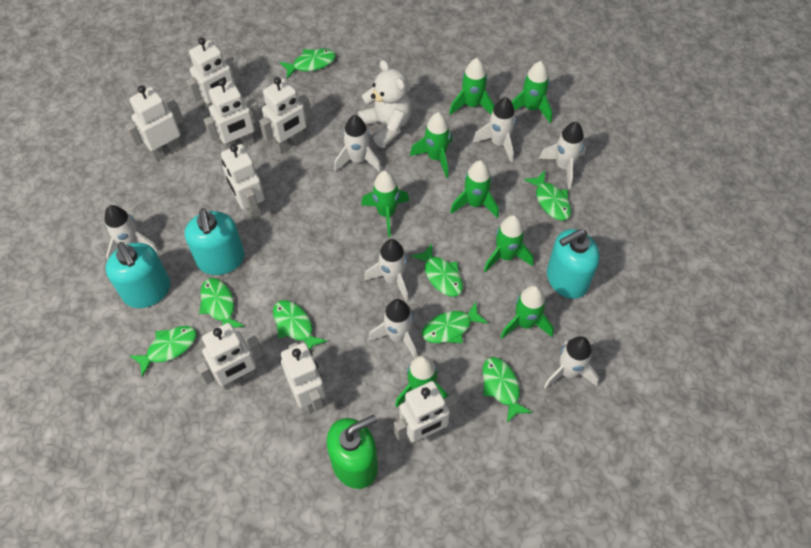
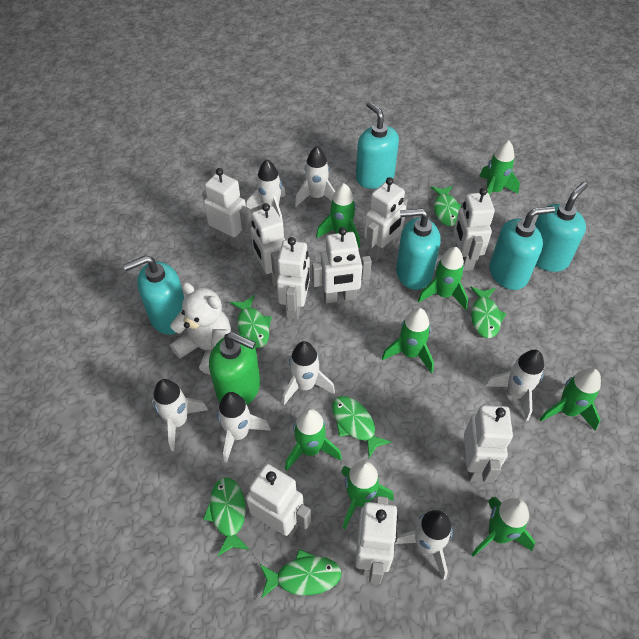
green fish: [130,326,197,377] [199,278,245,328] [273,300,327,349] [279,48,336,78] [411,243,463,297] [422,302,488,343] [482,357,532,423] [524,171,571,221] = 8 -> [203,477,250,557] [230,295,272,348] [260,549,342,599] [332,396,392,458] [431,186,461,226] [470,286,507,338] = 6
turquoise soap dispenser: [106,242,170,308] [185,209,245,275] [547,229,600,299] = 3 -> [123,255,184,335] [356,101,399,189] [396,208,440,290] [490,206,555,290] [535,182,588,272] = 5
white robot: [125,85,183,161] [186,37,240,114] [197,323,263,390] [204,79,261,150] [221,144,265,220] [259,77,311,153] [281,342,326,413] [394,381,458,444] = 8 -> [202,168,252,249] [243,464,311,538] [251,203,285,287] [277,237,310,320] [312,227,372,304] [355,496,398,584] [364,177,408,260] [454,188,495,271] [464,404,513,483] = 9

